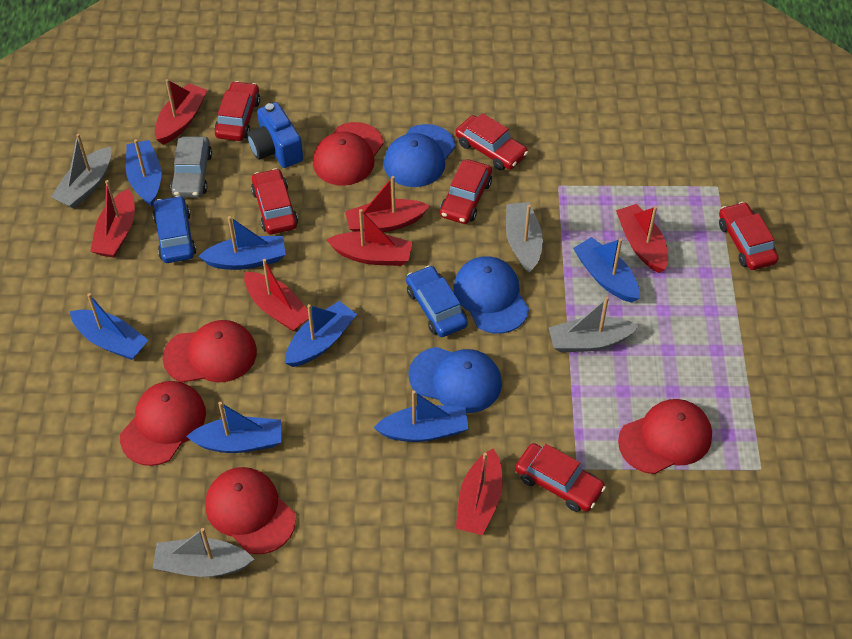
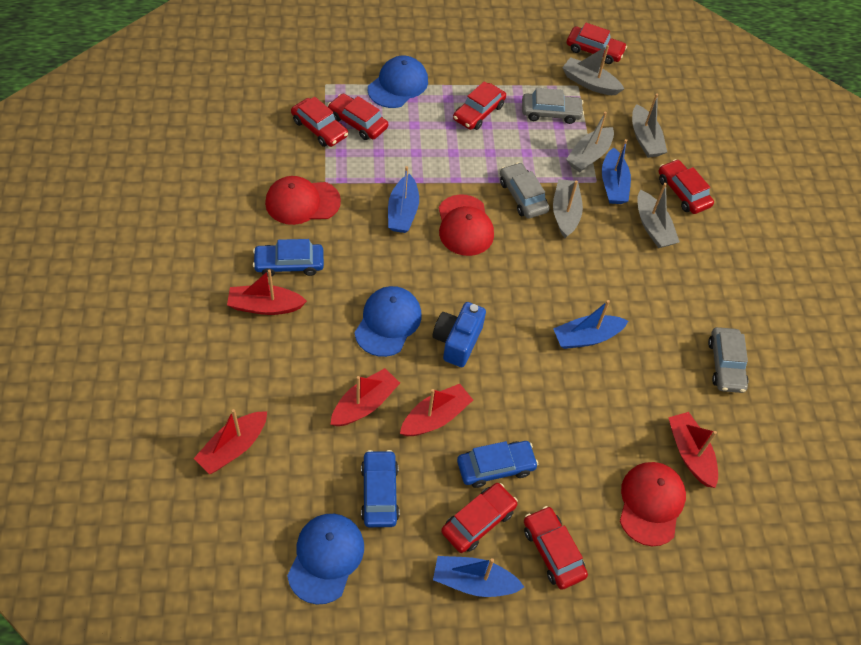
blue boat: [70,293,148,360] [126,139,162,207] [186,402,281,453] [198,216,286,270] [285,301,357,367] [373,391,469,442] [573,237,640,303] = 7 -> [388,166,419,233] [433,556,524,597] [553,300,628,349] [602,139,631,204] = 4
blue car: [153,195,196,263] [406,265,468,337] = 2 -> [253,239,324,276] [361,450,399,527] [457,441,538,488] = 3
grey boat: [51,134,111,208] [153,528,254,577] [506,202,543,273] [549,297,639,352] = 4 -> [553,179,583,238] [562,45,624,95] [566,112,614,172] [632,93,667,158] [637,183,680,248] = 5
grey car: [170,136,212,198] = 1 -> [500,162,549,219] [522,88,584,124] [708,327,748,393] = 3
red boat: [90,180,135,258] [155,79,207,145] [244,259,309,331] [326,209,413,266] [345,176,430,232] [456,449,503,535] [616,204,668,273] = 7 -> [193,409,267,474] [227,269,307,315] [331,368,400,426] [400,384,473,436] [668,412,718,488] = 5
red cap: [120,381,206,466] [163,320,257,383] [205,467,296,554] [313,122,384,186] [618,399,712,474] = 5 -> [265,176,341,225] [439,194,494,256] [620,462,686,546] = 3
red car: [214,81,260,141] [251,168,298,234] [440,159,492,224] [455,113,528,170] [515,443,606,512] [719,202,779,270] = 6 -> [291,97,348,147] [328,93,388,140] [441,483,518,553] [453,81,506,130] [524,506,588,590] [567,23,627,64] [658,159,714,214] = 7

